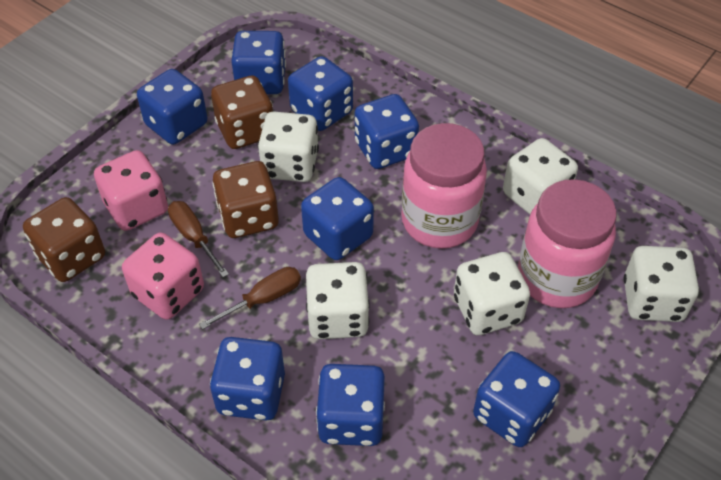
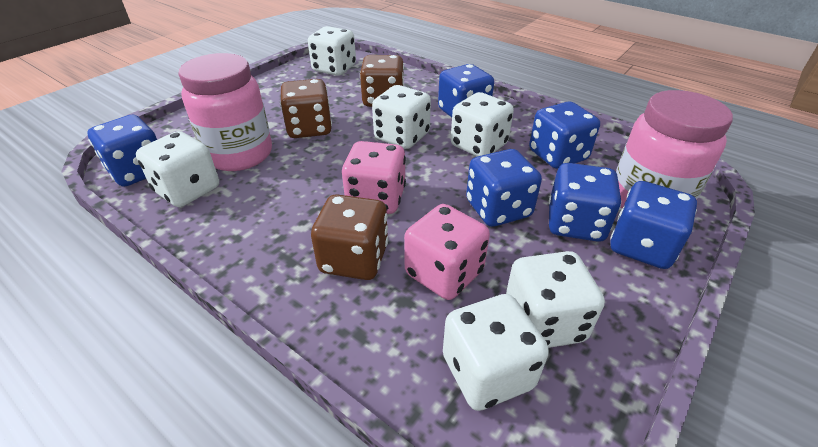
blue dice: [137,69,207,144] [210,337,285,420] [231,31,286,94] [288,56,353,131] [301,177,374,260] [316,364,385,446] [355,94,419,169] [473,351,560,447] = 8 -> [87,115,157,187] [438,64,494,117] [466,149,542,227] [529,102,600,169] [549,163,621,242] [610,181,697,269] = 6
brown screwdriver: [168,201,229,277] [199,267,301,330] = 2 -> none = 0
white dice: [258,112,319,182] [306,262,370,339] [454,252,530,335] [503,138,578,215] [624,246,699,322] = 5 -> [136,131,219,207] [308,26,356,76] [372,85,431,149] [443,294,549,411] [451,92,514,156] [506,251,605,348] = 6

